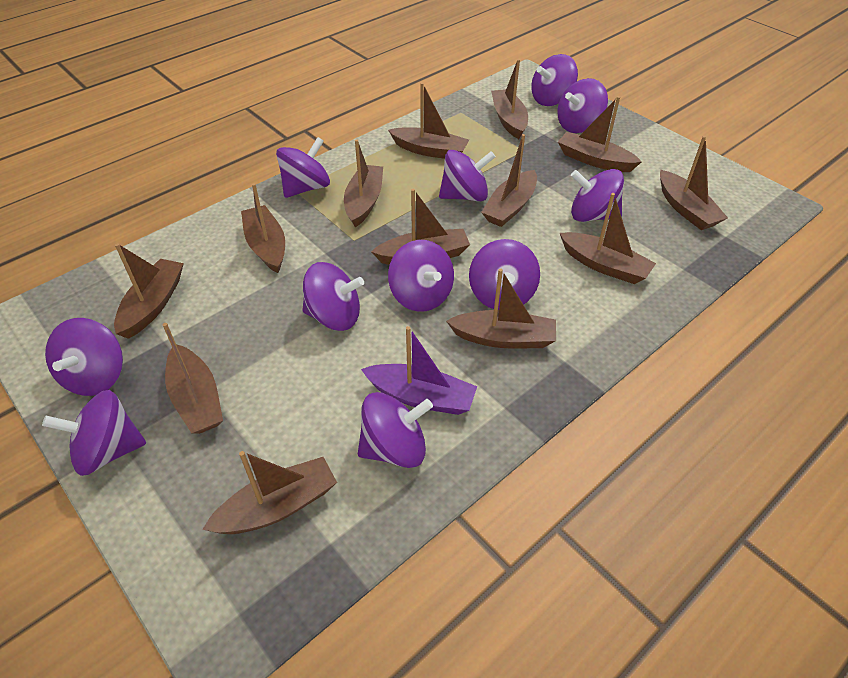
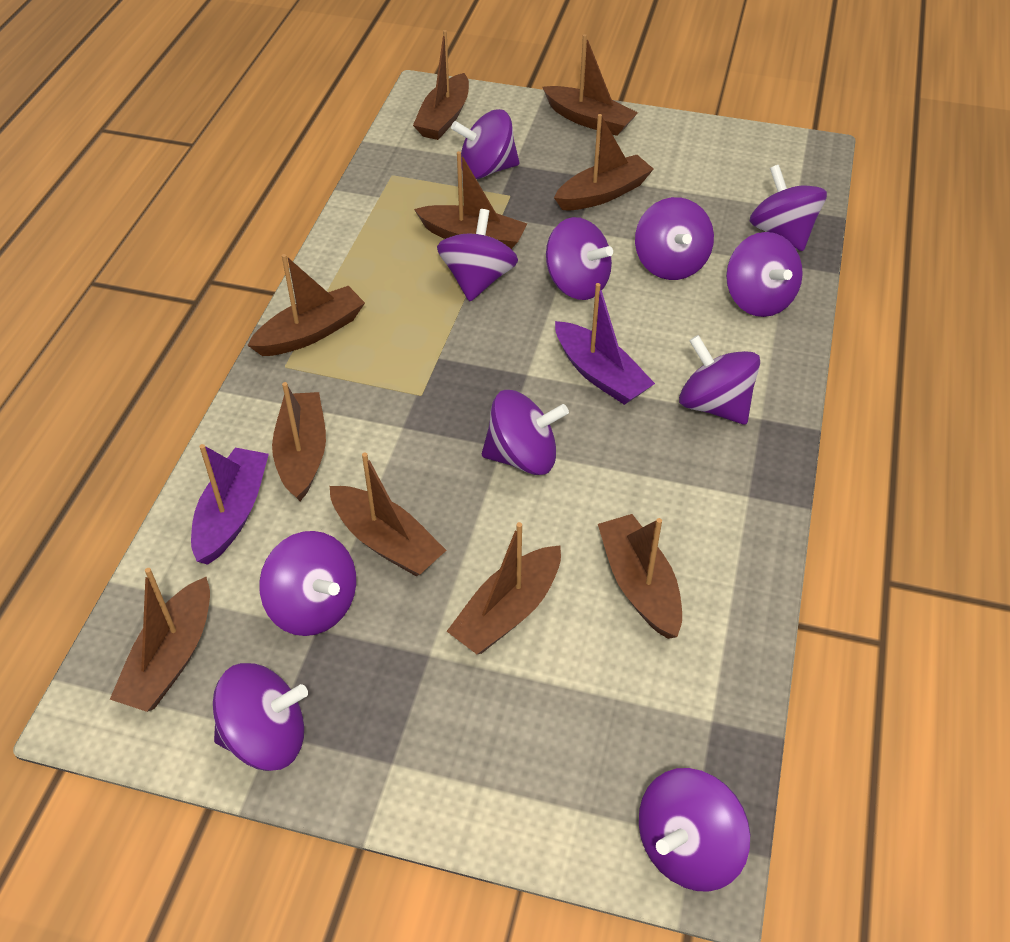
brown boat: [114,243,184,339] [163,323,223,434] [202,451,337,534] [241,183,285,273] [344,139,383,227] [371,189,470,265] [388,83,469,159] [446,269,556,348] [481,134,537,227] [491,59,528,139] [558,96,642,172] [560,193,656,284] [660,136,728,230] = 13 -> [110,568,210,712] [247,254,365,356] [272,382,326,501] [330,453,446,576] [413,30,469,140] [414,151,527,249] [447,522,561,654] [543,34,638,136] [554,114,654,210] [598,514,682,639] = 10
purple boat: [361,326,477,415] = 1 -> [191,444,269,565] [555,283,655,405] = 2

